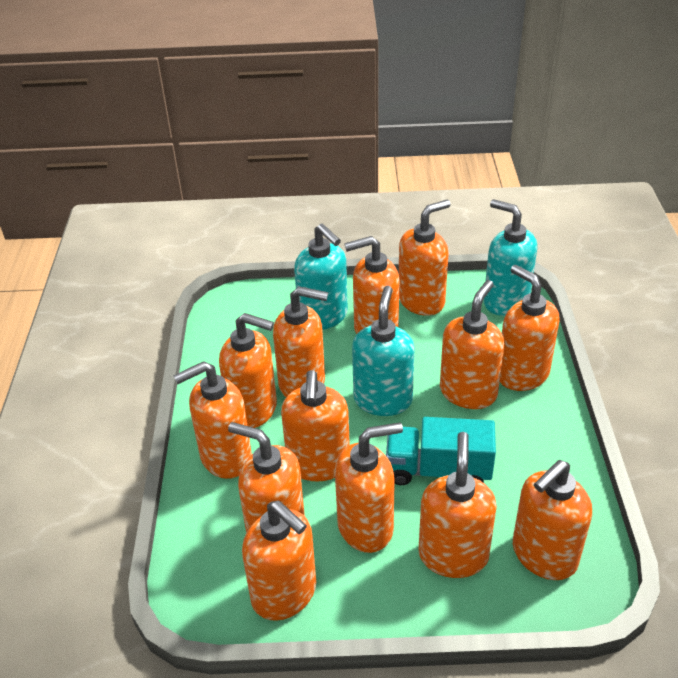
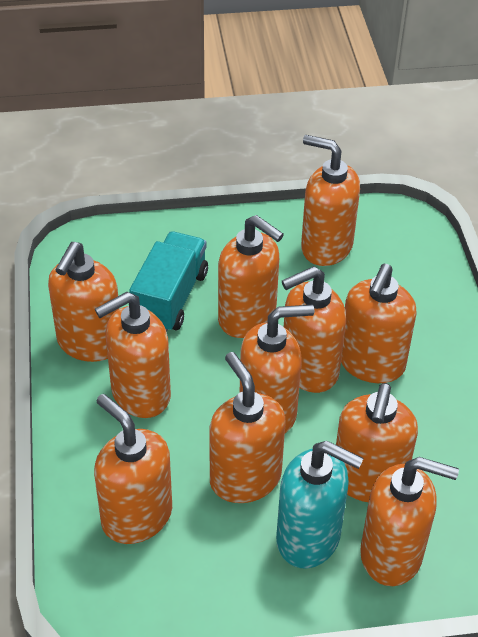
orange soap dispenser: [173,361,252,479] [219,313,277,428] [228,422,305,533] [242,501,316,621] [273,286,328,397] [281,370,350,482] [335,422,403,553] [344,236,400,334] [399,200,451,316] [419,432,497,578] [440,280,504,409] [500,265,560,391] [513,460,592,580] = 13 -> [48,242,119,362] [94,394,172,544] [95,292,171,418] [209,352,286,503] [218,215,284,338] [240,305,314,433] [282,266,346,393] [301,135,360,266] [336,383,418,502] [341,264,417,383] [360,457,459,586] = 11
turquoise soap dispenser: [294,224,348,330] [352,286,415,416] [484,199,537,316] = 3 -> [276,441,364,568] = 1

